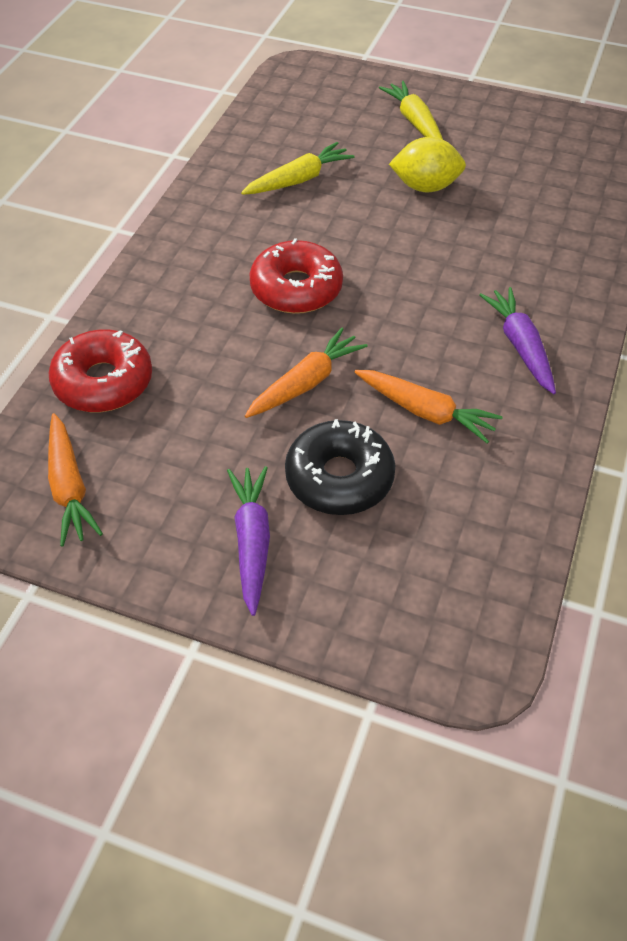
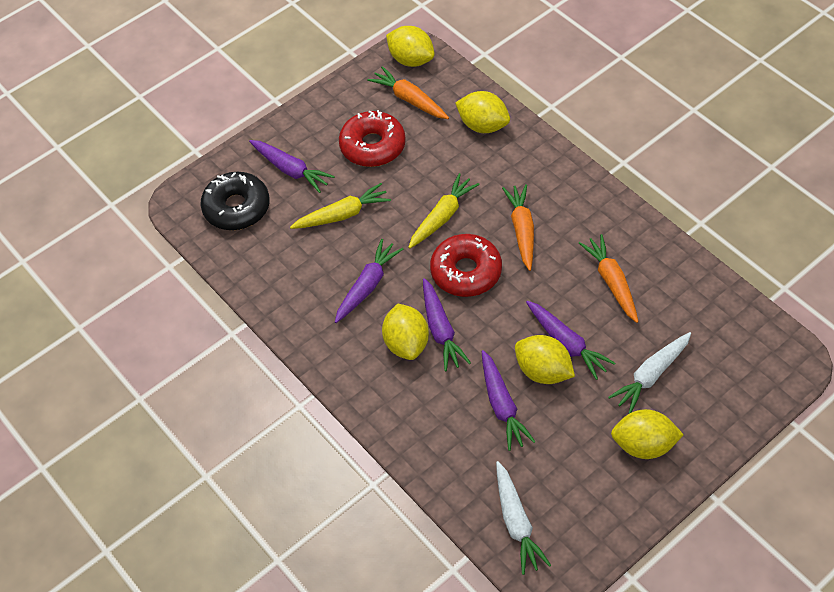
purple carrot: [227,466,270,616] [479,287,556,394] = 2 -> [249,140,335,193] [335,239,403,323] [423,278,471,371] [482,350,536,451] [526,301,615,380] = 5
white carrot: none = 0 -> [496,461,551,575] [608,332,691,413] = 2
yellow lemon: [389,137,466,193] = 1 -> [382,304,429,360] [386,26,435,67] [455,91,510,133] [515,335,575,384] [611,409,684,459] = 5

